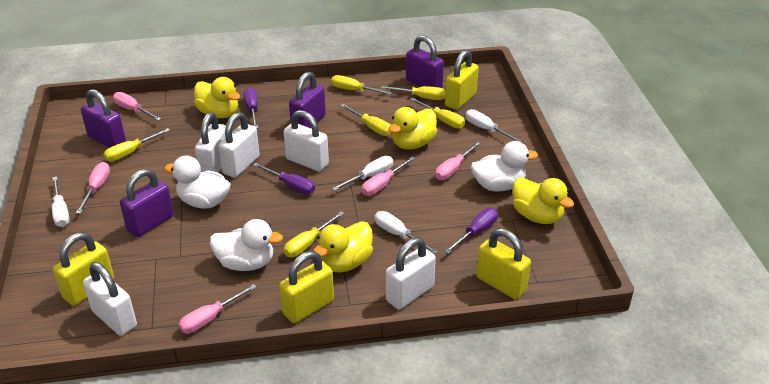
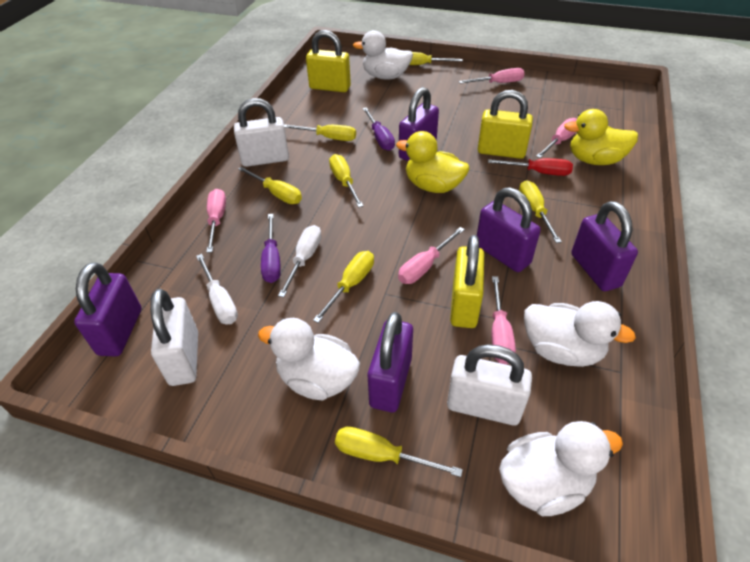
purple padlock: [81,89,126,148] [120,169,174,237] [289,72,326,128] [406,35,444,88] = 4 -> [74,262,142,357] [368,312,413,412] [399,87,439,161] [477,187,541,272] [571,201,638,291] = 5
purple screwdriver: [244,88,258,128] [253,163,315,194] [444,208,498,254] = 3 -> [261,214,281,283] [363,107,395,151] = 2
red screwdriver: none = 0 -> [488,158,573,176] = 1
white duck: [164,155,231,209] [210,219,283,271] [471,141,538,191] = 3 -> [258,318,360,400] [353,30,413,80] [499,421,623,516] [524,301,636,367] = 4
white padlock: [83,262,137,336] [195,112,226,173] [218,112,260,178] [284,110,329,172] [386,237,436,309] = 5 -> [150,289,198,386] [234,98,289,167] [447,344,532,425] = 3
white screwdriver: [52,177,70,227] [332,156,393,191] [375,211,438,254] [465,109,522,142] = 4 -> [196,254,238,324] [278,225,322,297] = 2
yellow duck: [194,77,240,118] [313,221,373,273] [389,107,437,150] [512,177,574,224] = 4 -> [396,131,469,193] [564,109,638,165] = 2
yellow padlock: [53,232,114,306] [279,251,334,323] [445,50,479,110] [476,228,531,299] = 4 -> [306,30,351,92] [450,235,484,328] [478,90,533,159] = 3
yellow screwdriver: [104,128,170,161] [284,211,345,257] [331,75,392,95] [340,104,392,136] [381,86,445,100] [410,97,465,129] = 6 -> [238,166,302,204] [284,124,356,141] [313,251,374,323] [329,154,364,207] [335,427,463,477] [409,52,463,65] [519,180,562,243] = 7

